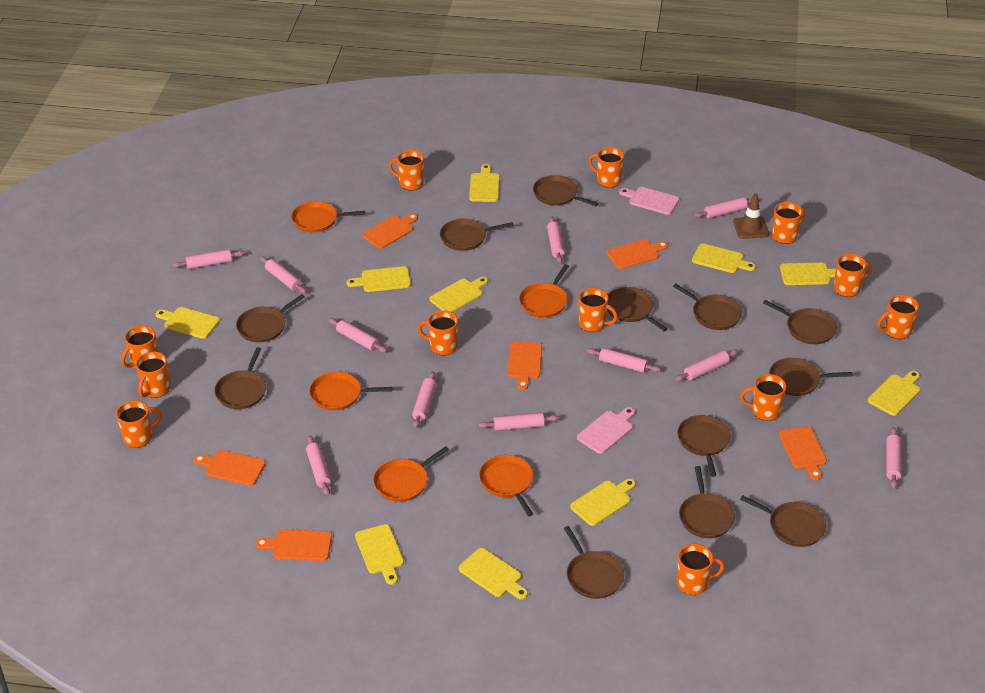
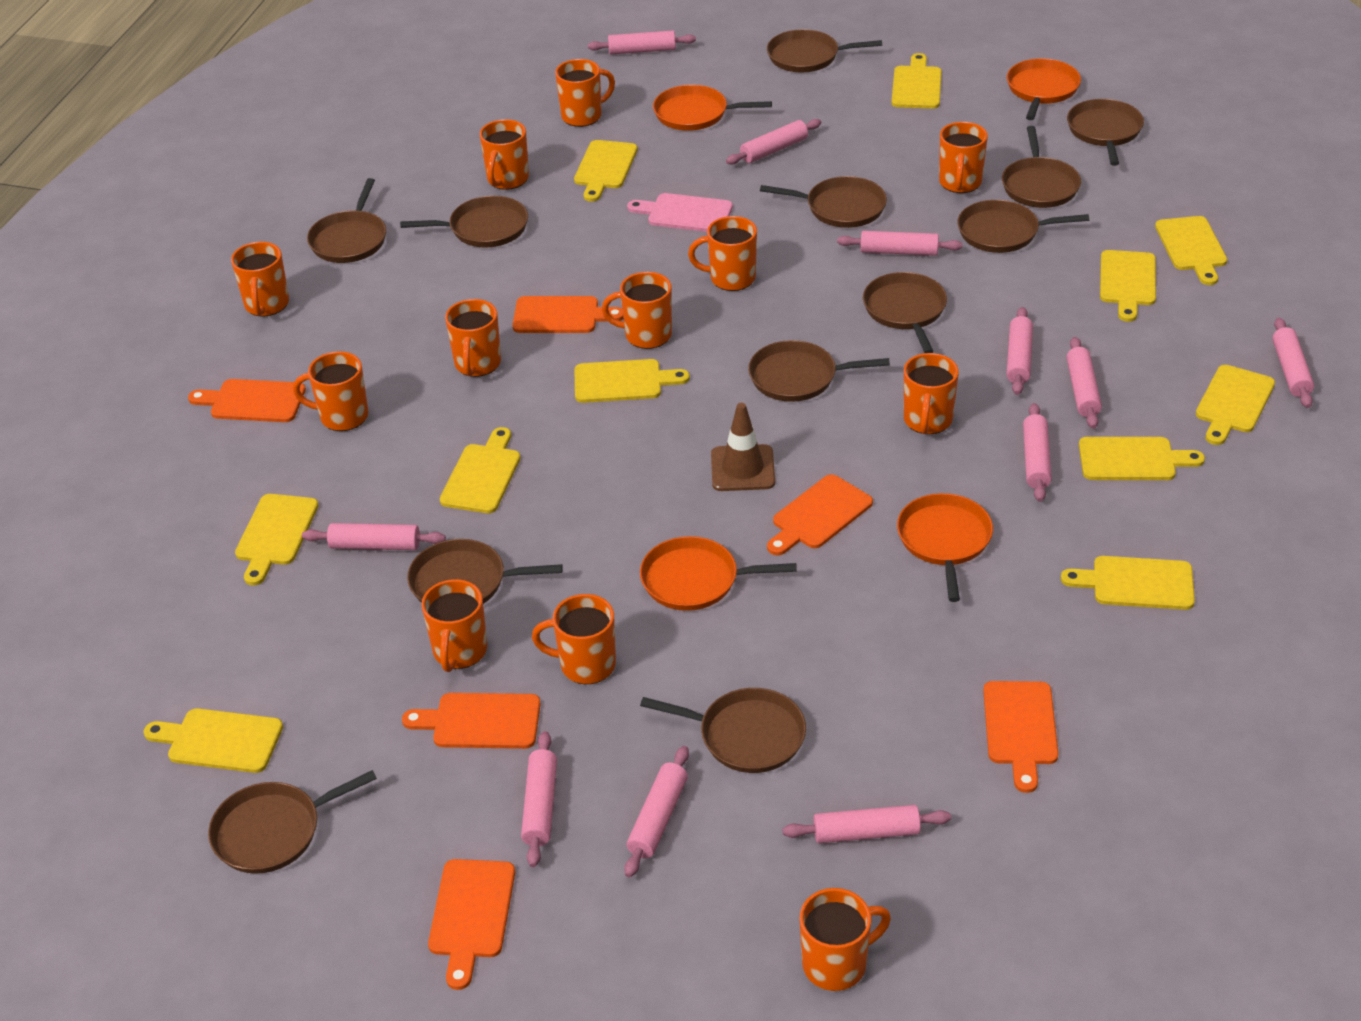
orange pan: [291,201,365,232] [309,372,392,411] [373,446,449,502] [479,455,533,516] [519,264,569,318] = 5 -> [640,536,797,611] [653,85,772,131] [897,493,993,602] [1007,58,1081,120] = 4
pink cutting board: [577,407,635,454] [619,187,679,215] = 2 -> [627,193,733,232] = 1
yellow cutting board: [156,307,220,339] [347,266,411,292] [355,524,404,585] [430,277,488,313] [459,548,528,600] [469,164,500,202] [570,479,636,526] [692,243,756,273] [780,263,836,285] [868,371,920,416] = 10 -> [144,708,283,773] [235,494,318,585] [440,427,520,513] [574,140,638,202] [574,359,690,403] [892,53,942,109] [1061,556,1195,610] [1079,437,1205,480] [1100,250,1156,322] [1155,216,1227,285] [1196,365,1275,445] = 11

